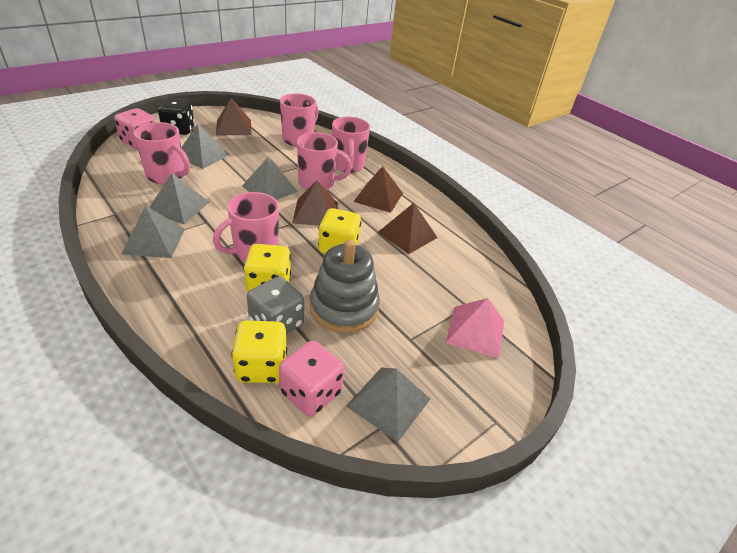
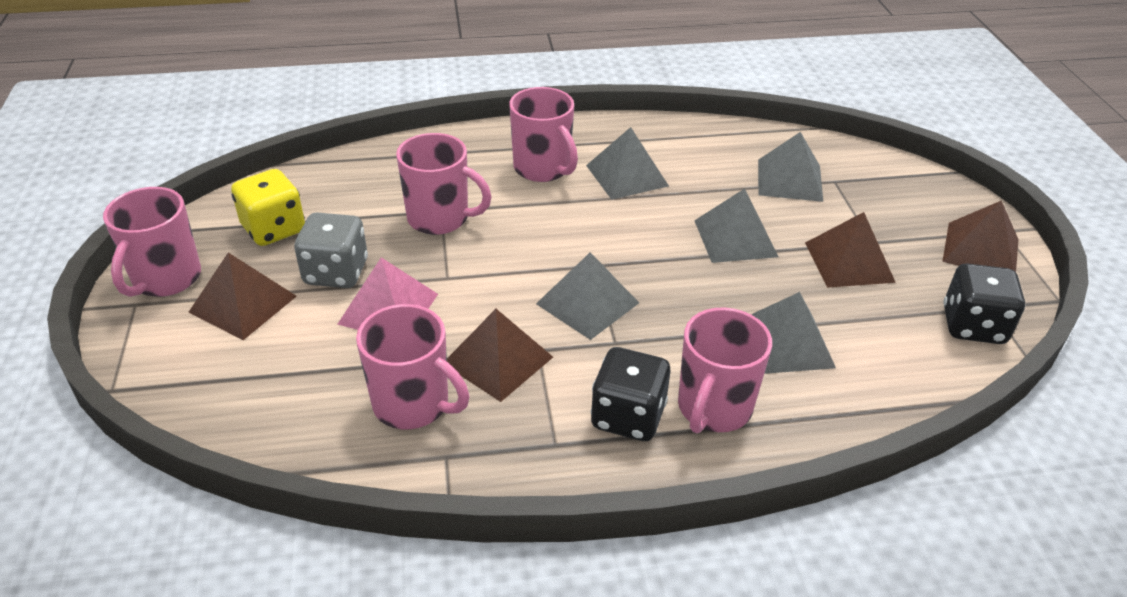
black dice: [158,98,195,135] = 1 -> [591,347,671,441] [943,264,1025,344] = 2
grey stacking toy: [310,239,380,333] = 1 -> none = 0
pink dice: [114,108,156,149] [279,341,344,416] = 2 -> none = 0
yellow dice: [231,321,287,383] [243,244,291,293] [318,208,361,254] = 3 -> [231,169,305,246] = 1

